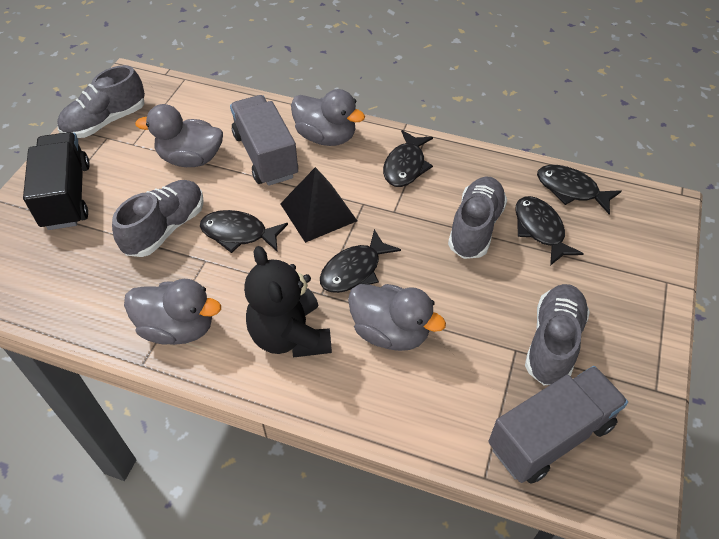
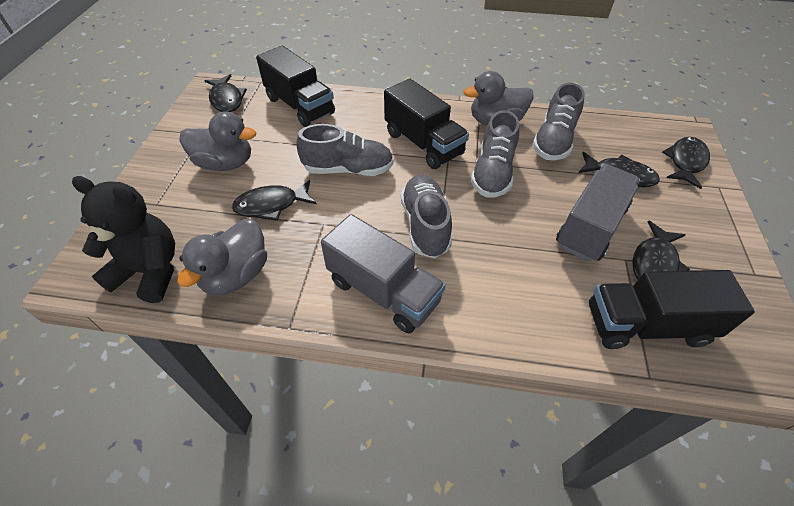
black pyramid: [280,167,357,243] = 1 -> none = 0
black truck: [23,132,90,230] = 1 -> [256,46,335,127] [384,79,469,169] [589,270,755,349] = 3
grey duck: [124,279,221,345] [135,104,223,167] [291,89,365,146] [348,284,446,351] = 4 -> [177,219,267,296] [179,111,256,171] [463,71,534,125] = 3

